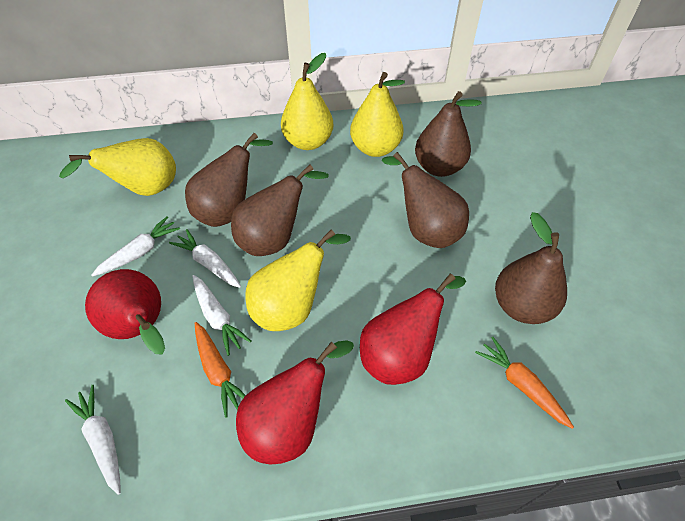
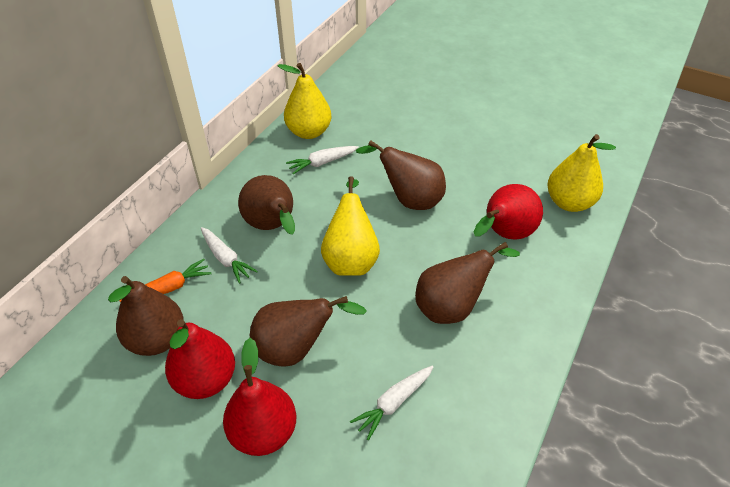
orange carrot: [195,322,246,418] [475,337,574,429] = 2 -> [119,259,212,302] = 1
white carrot: [65,385,121,495] [92,216,180,276] [169,229,241,288] [192,275,251,356] = 4 -> [201,227,258,284] [286,146,359,174] [350,366,433,440] = 3
yellow pear: [59,138,176,196] [245,229,351,331] [281,53,333,150] [350,72,405,157] = 4 -> [278,63,332,139] [321,176,380,276] [547,134,616,212] = 3

